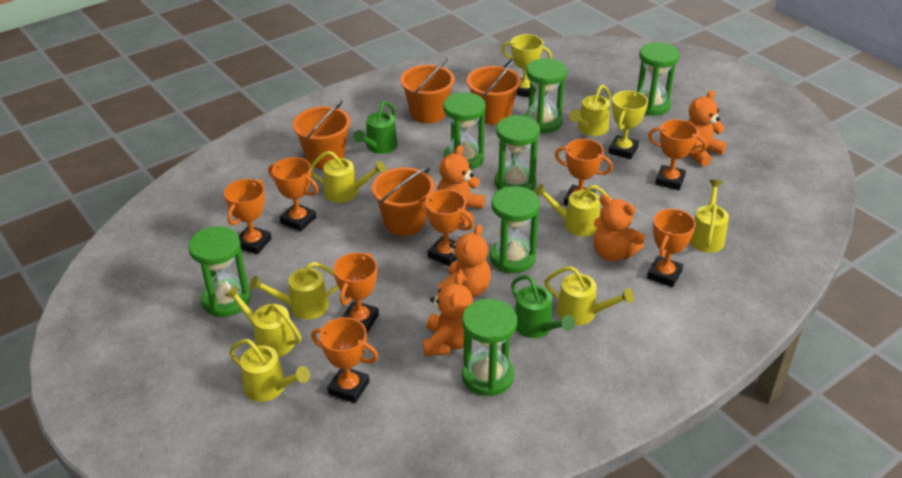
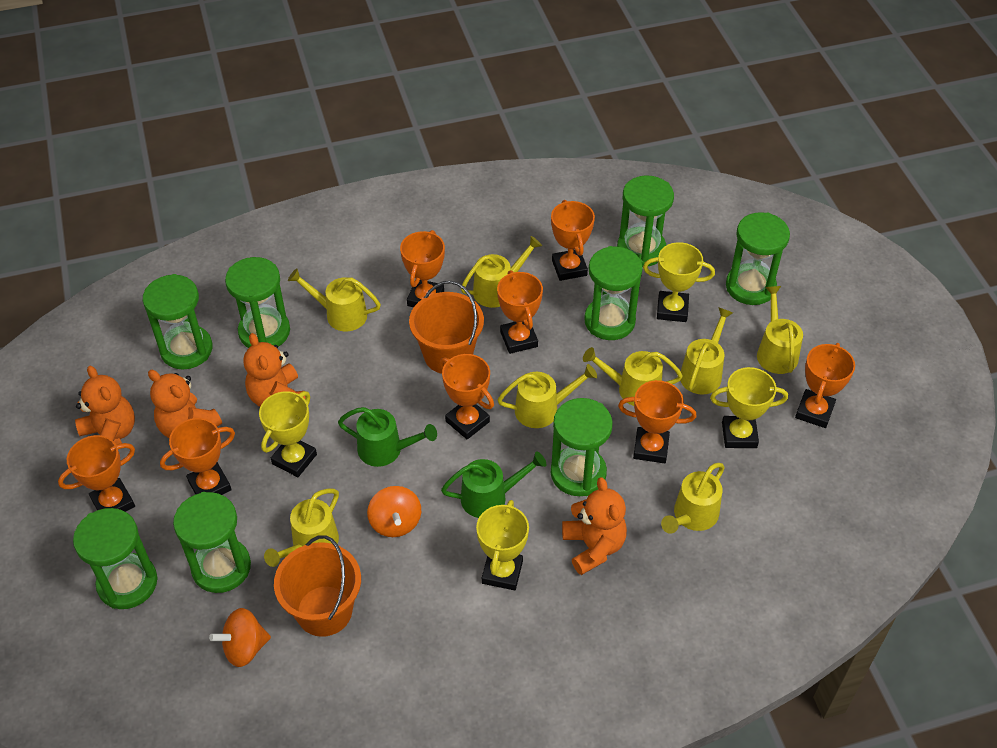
green hourglass: [188,226,250,317] [443,92,485,170] [462,299,517,396] [490,186,540,273] [495,115,540,191] [524,58,567,133] [637,42,679,116] = 7 -> [73,508,157,609] [143,274,212,370] [173,492,251,593] [225,257,290,348] [551,398,613,496] [584,246,643,340] [617,175,674,267] [726,212,790,305] = 8
orange bucket: [292,100,351,169] [372,167,435,236] [400,58,455,123] [467,59,521,125] = 4 -> [274,535,361,637] [409,281,484,374] = 2
orange spinning top: none = 0 -> [209,608,271,667] [367,486,421,537] = 2
orange teddy bear: [423,273,473,356] [437,145,485,226] [438,224,491,297] [594,195,645,262] [688,90,727,166] = 5 -> [75,366,135,445] [148,370,222,438] [243,333,306,407] [562,477,627,575] = 4
yellow trophy: [501,34,552,97] [608,91,648,159] = 2 -> [259,391,317,477] [476,500,529,590] [643,242,715,322] [710,367,788,448] = 4

